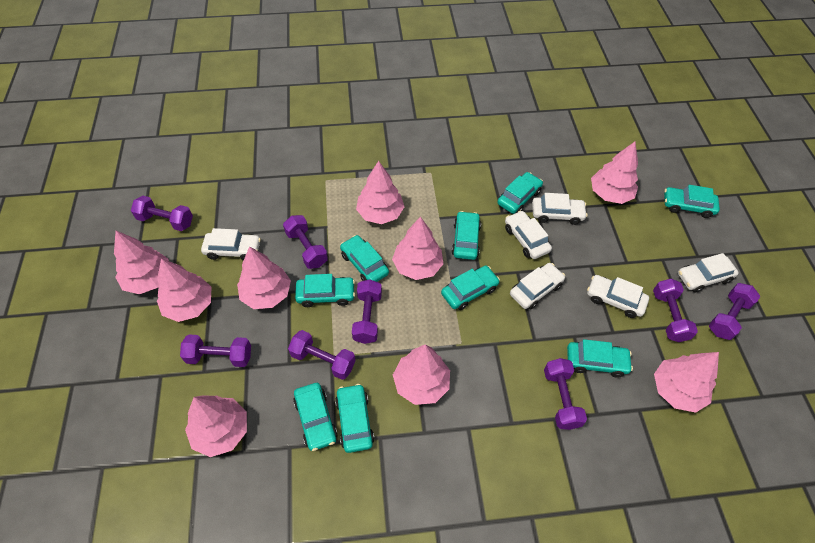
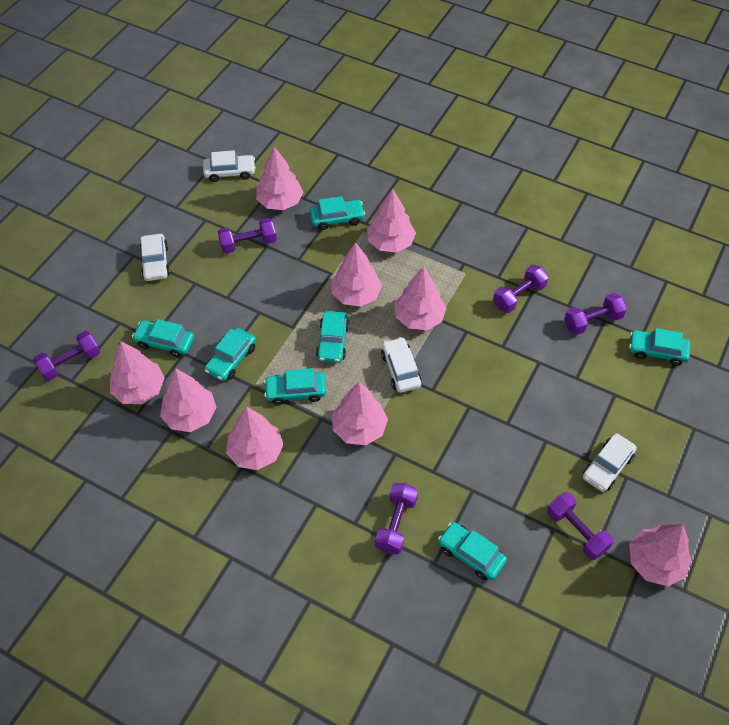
purple dumbbell: [131,196,193,231] [180,334,251,367] [283,215,328,269] [288,330,355,380] [352,279,382,344] [544,358,587,430] [653,279,698,342] [709,283,760,340] = 8 -> [33,331,100,381] [218,218,277,253] [375,483,418,554] [493,265,549,313] [547,492,613,560] [564,293,627,335] = 6
turquoise car: [293,383,337,451] [295,274,355,307] [335,384,374,453] [340,235,389,282] [441,266,500,310] [451,211,481,260] [497,172,543,214] [567,339,633,377] [664,185,720,218] = 9 -> [132,319,194,357] [204,328,256,381] [264,368,326,405] [309,196,365,230] [316,311,349,363] [438,522,507,580] [629,328,690,366] = 7
white car: [201,228,261,261] [505,210,552,259] [510,263,565,309] [532,193,588,225] [587,275,649,318] [678,253,739,293] = 6 -> [140,234,170,281] [203,150,256,182] [381,337,422,393] [583,433,637,492] = 4

